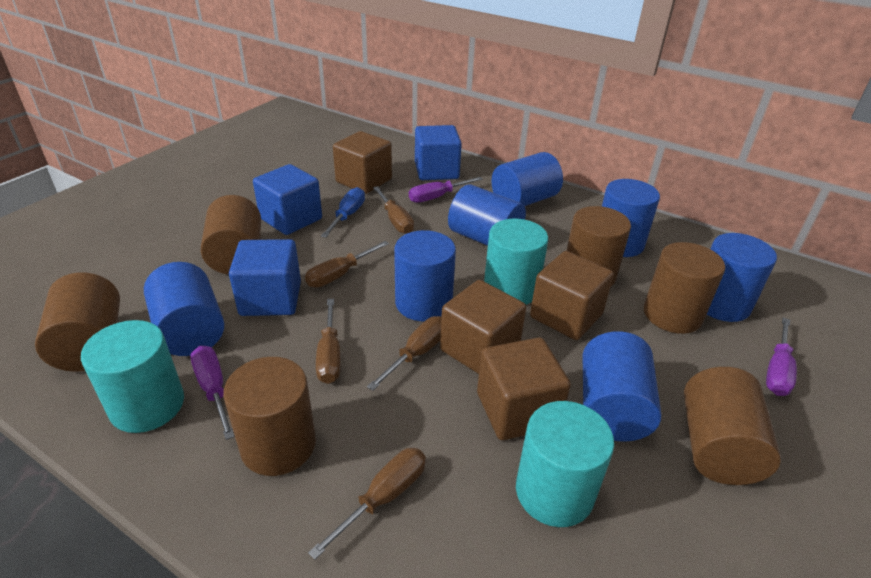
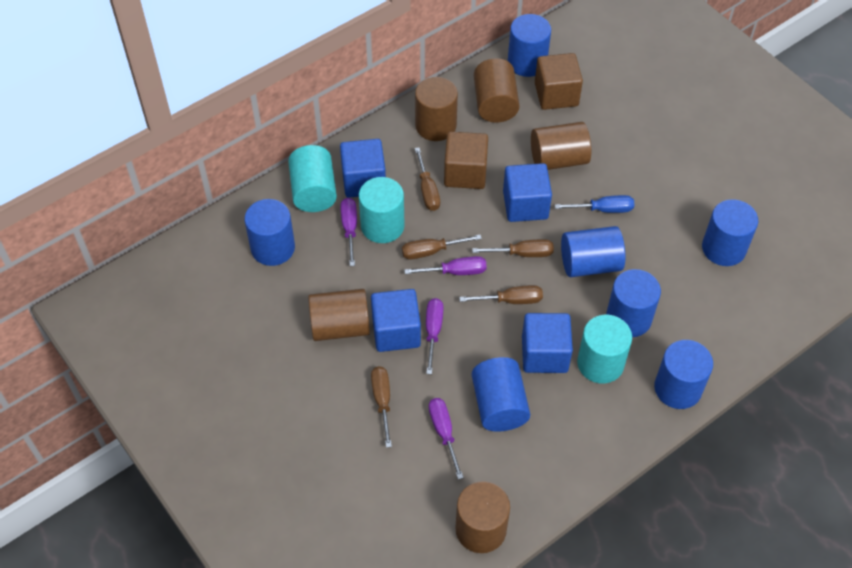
blue cube: [229,239,301,316] [253,164,322,235] [415,125,462,180] = 3 -> [340,139,386,198] [371,289,421,352] [503,163,552,222] [522,313,573,373] = 4
brown cube: [333,131,392,194] [440,280,526,374] [477,337,571,440] [530,251,614,340] = 4 -> [444,132,488,189] [535,53,583,110] = 2
brown cylinder: [35,272,120,372] [201,195,261,274] [223,357,316,476] [566,206,631,286] [644,242,725,334] [684,367,781,485] = 6 -> [308,289,370,341] [415,77,458,141] [455,481,510,553] [474,58,520,123] [531,122,591,170] = 5
purple screwdriver: [190,345,235,440] [409,177,483,203] [766,318,797,396] = 3 -> [340,198,357,266] [404,256,487,275] [426,298,443,374] [429,398,464,480] = 4

